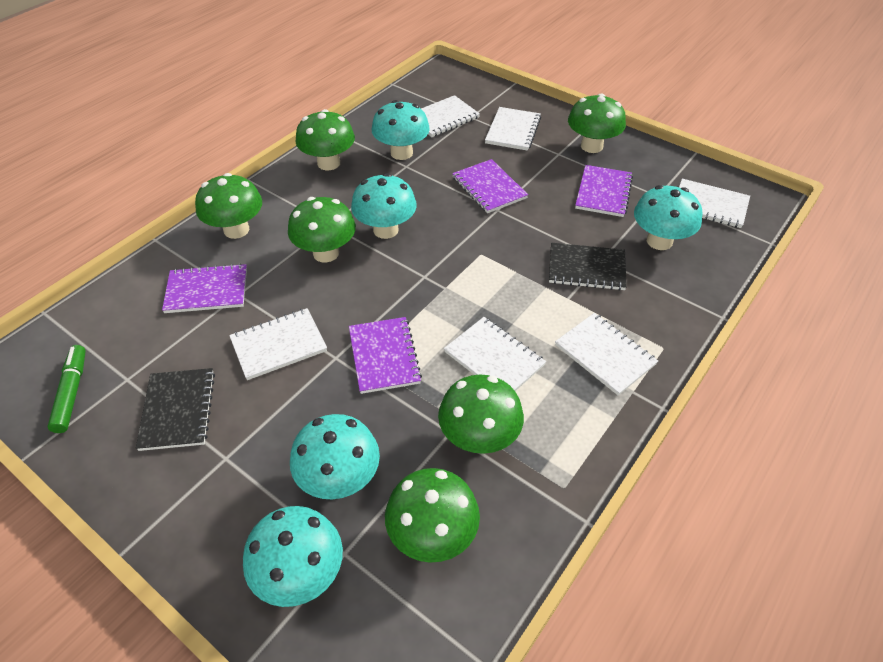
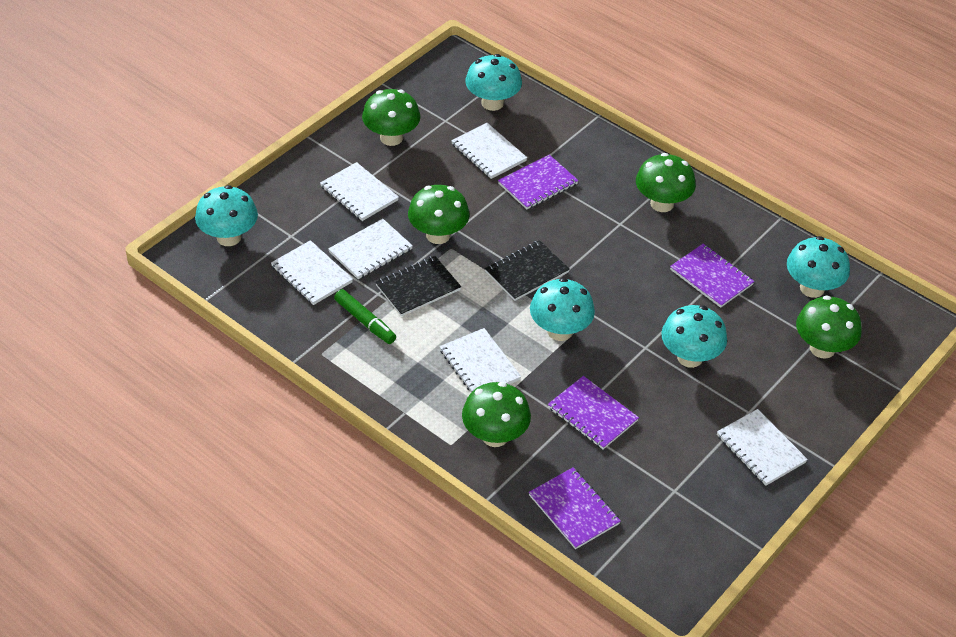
green mushroom: [195,173,262,239] [288,197,356,262] [296,109,355,170] [385,468,480,563] [438,375,524,454] [568,94,626,153] = 6 -> [362,89,420,146] [408,185,470,244] [462,382,531,447] [636,153,696,212] [796,295,862,359] = 5

